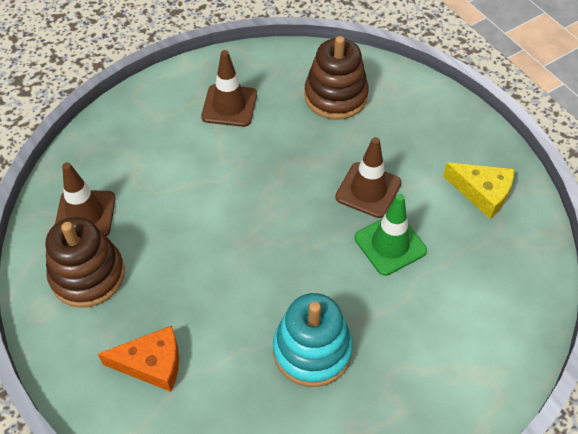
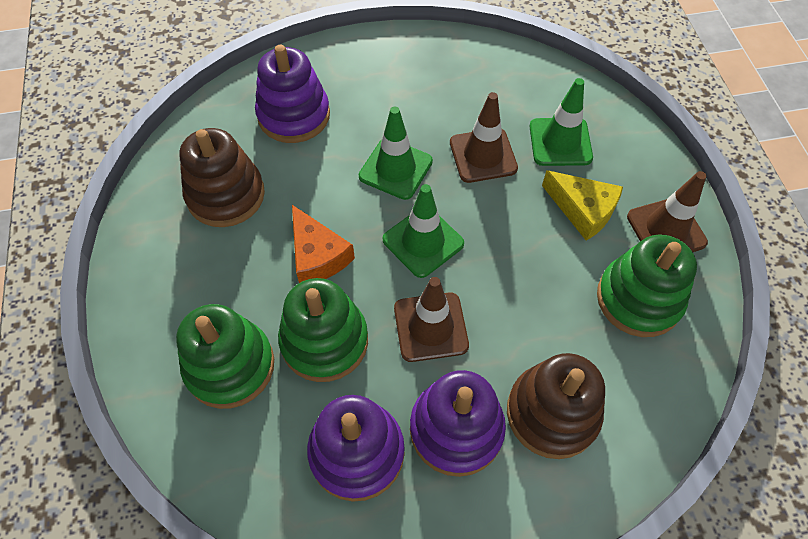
green stacking toy: none = 0 -> [176,304,274,409] [278,278,368,382] [597,234,697,337] = 3
green traffic cone: [355,194,427,276] = 1 -> [359,107,433,200] [382,184,464,278] [530,78,593,166] = 3
purple stacking toy: none = 0 -> [255,45,330,143] [307,395,405,502] [410,370,506,477] = 3
turquoise stacking toy: [273,293,353,387] = 1 -> none = 0

